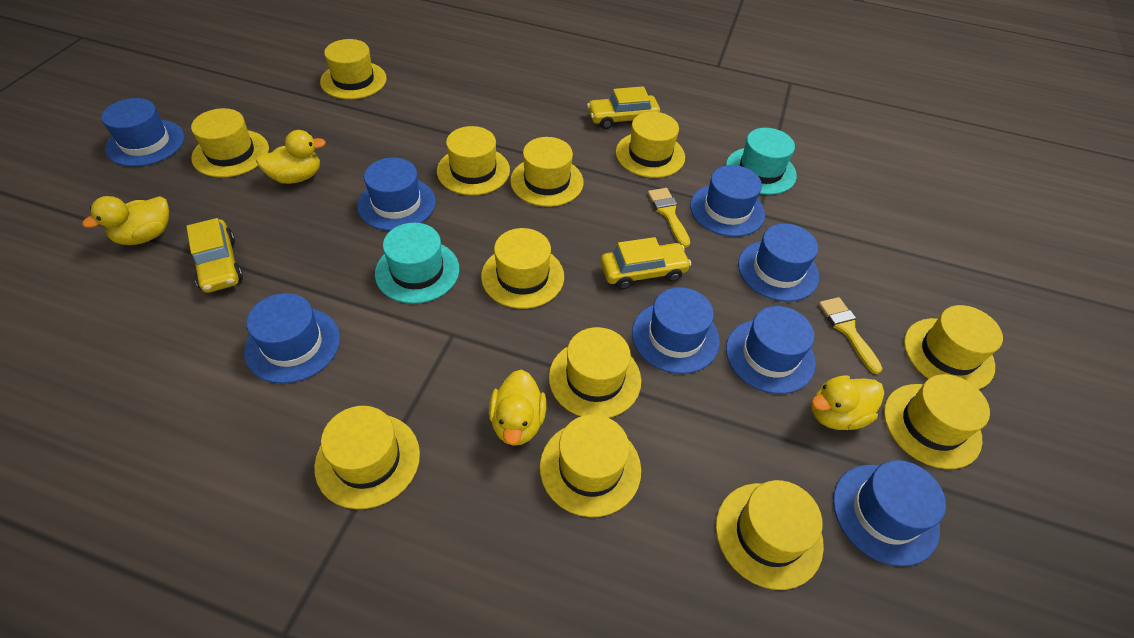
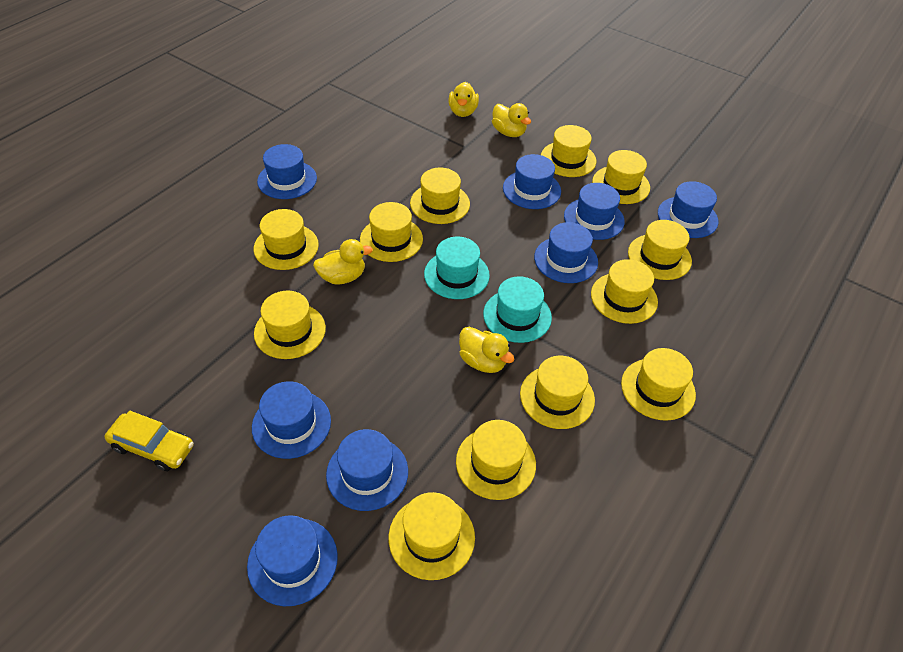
yellow brush: [648,188,690,248] [819,297,883,374] = 2 -> none = 0
yellow car: [186,218,243,293] [587,86,660,129] [600,237,691,290] = 3 -> [105,411,193,471] = 1

